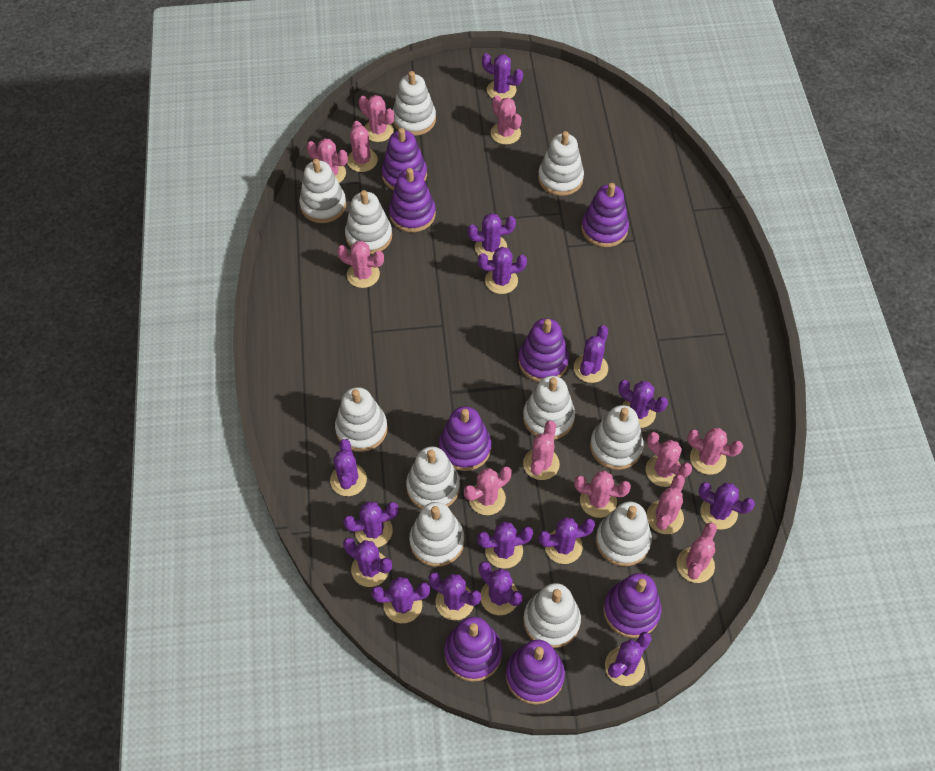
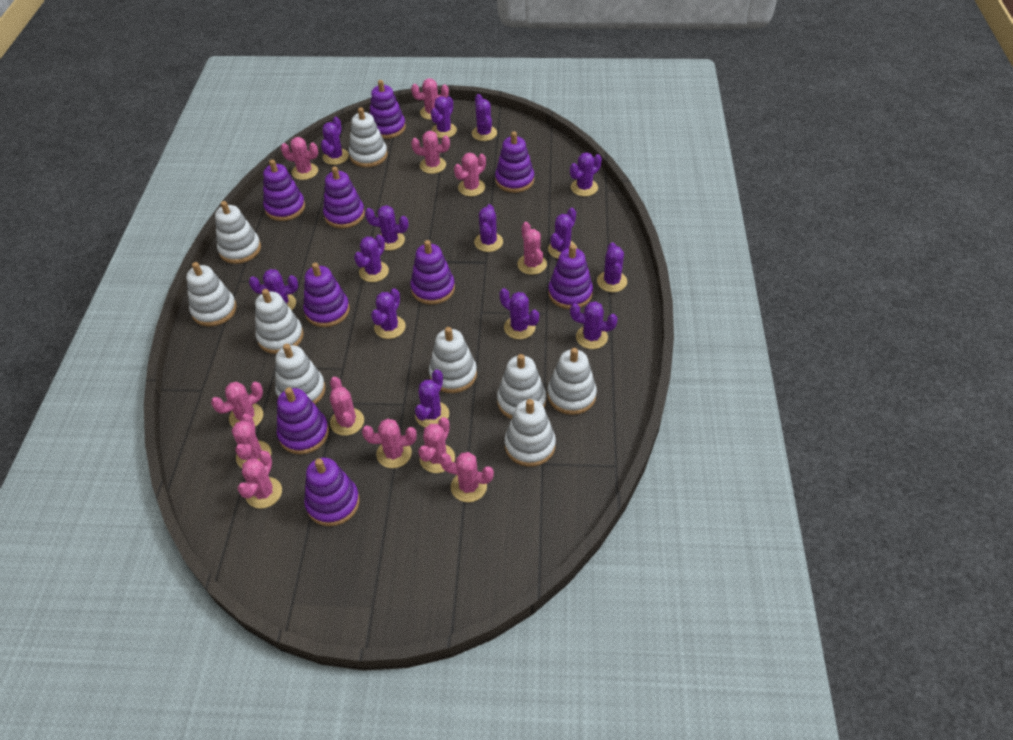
purple cactus: [330,439,367,496] [343,501,399,548] [343,538,392,587] [371,577,430,623] [428,572,481,620] [467,213,516,260] [477,522,533,569] [478,247,527,294] [479,561,523,615] [482,53,523,99] [538,517,595,564] [574,325,608,383] [605,632,652,686] [618,380,668,428] [698,482,755,530] = 15 -> [249,269,298,310] [321,117,349,165] [354,234,389,282] [365,205,408,251] [371,288,406,339] [415,370,449,427] [431,96,457,138] [472,94,497,141] [474,204,503,252] [500,288,539,339] [548,208,577,259] [570,152,602,196] [570,301,618,349] [597,242,627,292] = 14
purple stacking toy: [382,128,427,190] [389,168,436,232] [439,406,491,471] [444,617,502,682] [506,640,565,705] [518,318,569,382] [581,183,629,247] [603,573,661,638] = 8 -> [263,159,305,221] [277,387,329,454] [303,262,350,327] [304,458,360,526] [323,166,365,228] [369,80,406,139] [410,240,455,305] [495,131,534,193] [548,244,593,309] = 9
white stacking toy: [299,159,346,223] [335,387,388,452] [345,190,392,255] [393,71,436,136] [406,446,460,509] [409,502,464,567] [523,376,575,440] [523,583,581,648] [538,131,584,196] [590,405,643,470] [596,501,652,566] = 11 -> [186,262,237,326] [215,201,261,264] [255,289,304,354] [275,344,325,404] [349,107,388,167] [429,327,477,393] [497,354,546,419] [504,399,556,467] [547,348,597,415] = 9

